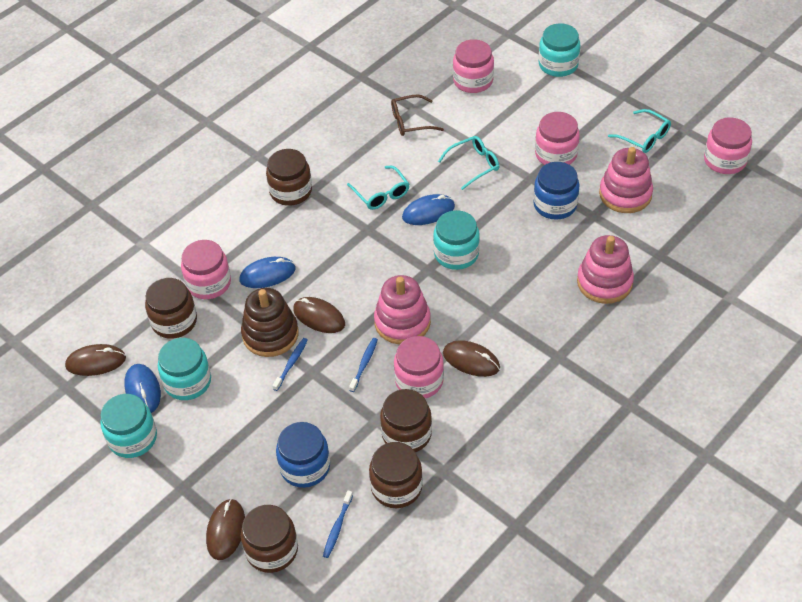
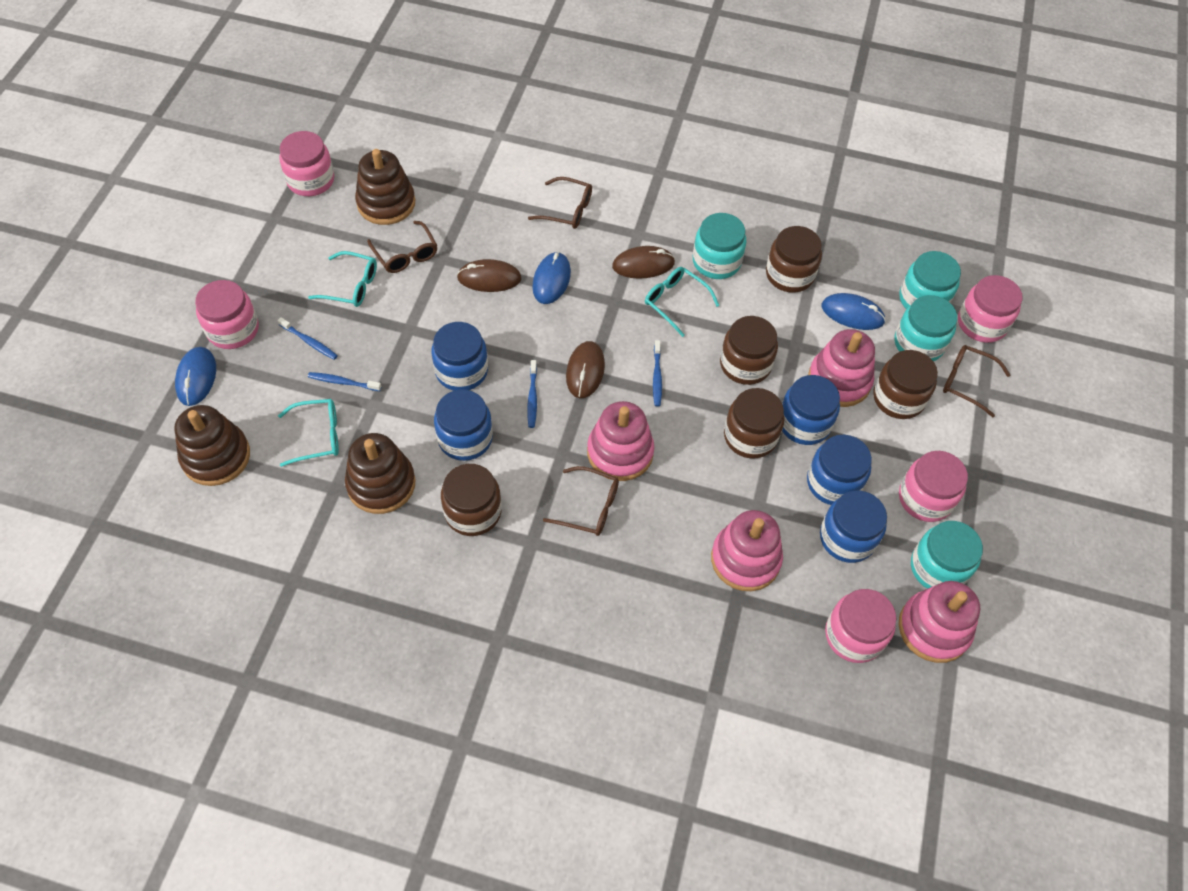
blue jar: [276,422,330,488] [533,162,580,220] = 2 -> [431,322,488,391] [434,390,493,461] [782,375,840,445] [807,435,872,505] [820,491,887,563] = 5
blue toothbrush: [272,338,308,391] [323,490,353,558] [349,338,378,392] = 3 -> [277,317,338,360] [308,372,382,391] [527,360,537,428] [653,340,662,407] = 4
brown glasses: [391,95,444,136] = 1 -> [367,221,438,273] [528,177,592,229] [543,466,619,536] [943,345,1010,417] = 4
brown mouse: [65,344,126,376] [206,499,245,560] [293,297,345,333] [443,340,500,377] = 4 -> [457,259,522,292] [566,341,605,398] [612,246,675,279] = 3
brown stacking toy: [241,288,298,357] = 1 -> [174,405,250,486] [345,433,416,514] [355,149,415,225] = 3
pink stacking toy: [374,275,431,345] [577,235,634,304] [599,147,653,213] = 3 -> [587,401,655,481] [711,510,783,591] [808,329,875,407] [898,581,980,663] = 4

